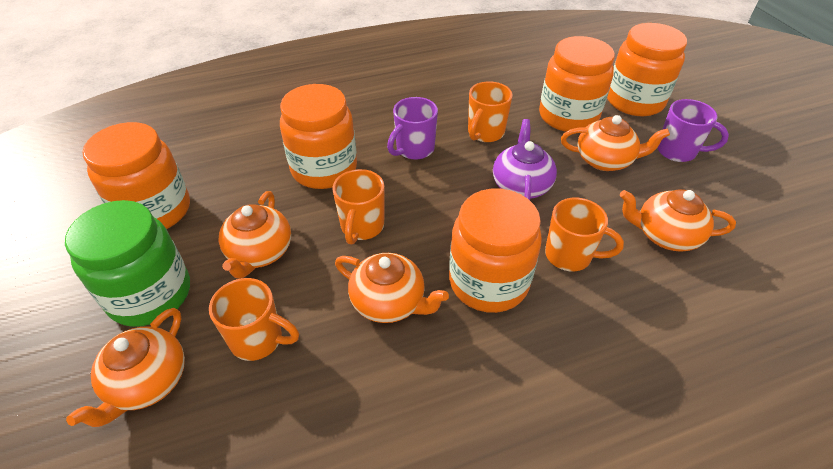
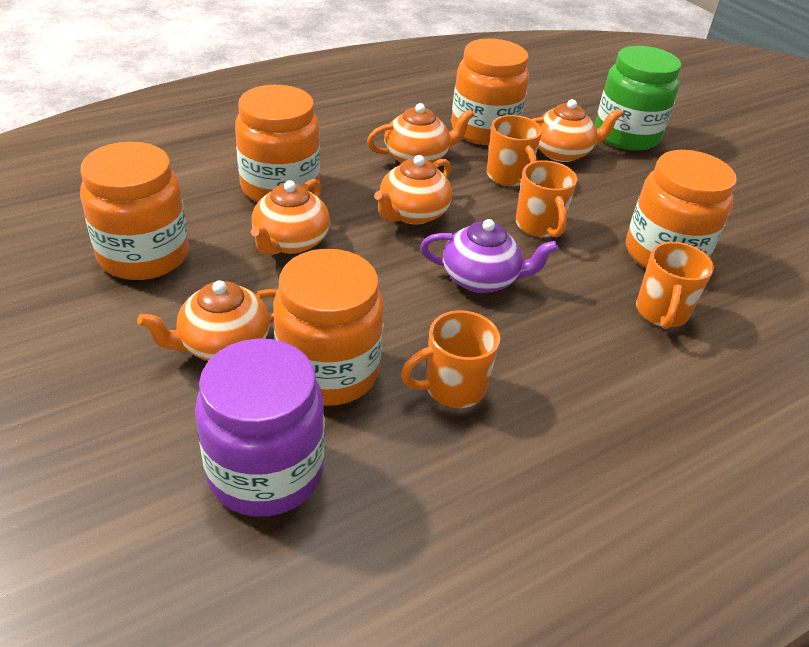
purple jar: none = 0 -> [195,338,324,517] = 1
purple mug: [387,97,438,160] [657,99,729,162] = 2 -> none = 0

